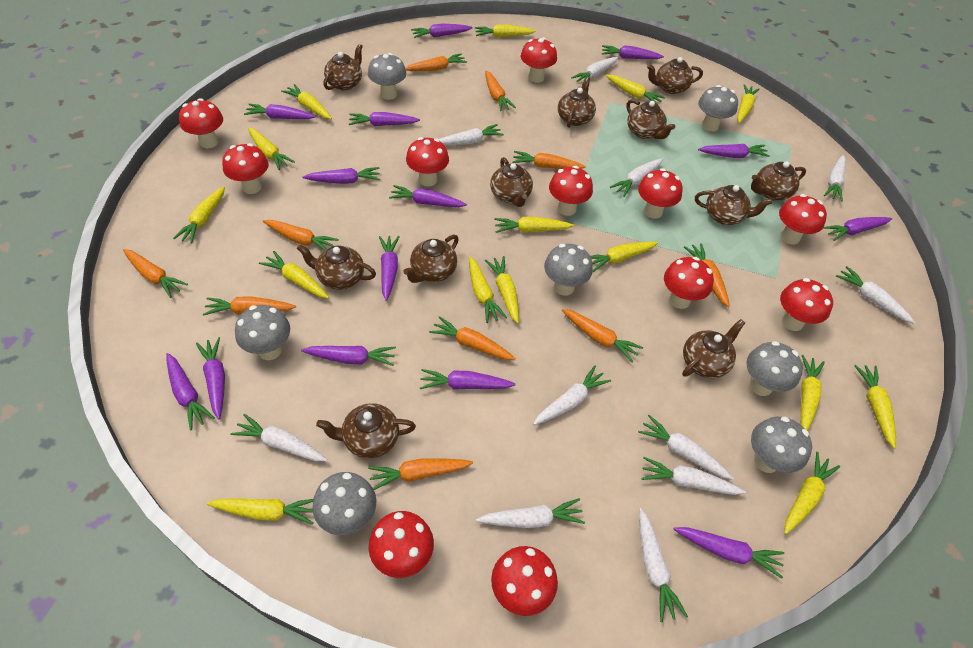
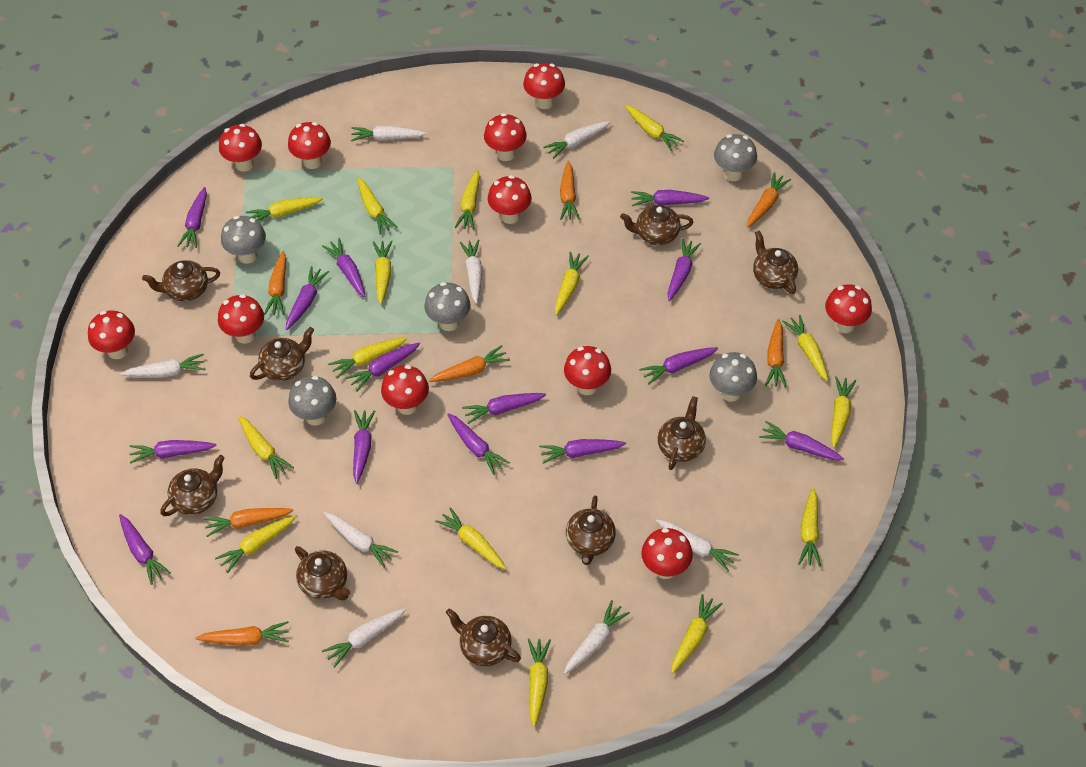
brown teapot: [297,244,376,290] [316,403,416,459] [323,44,363,90] [403,235,459,283] [490,157,533,207] [558,77,596,128] [626,99,675,139] [647,57,703,94] [682,319,745,378] [695,185,772,225] [751,161,806,200] = 11 -> [142,260,220,302] [160,455,224,516] [250,327,314,381] [295,546,350,600] [446,608,521,666] [566,495,616,565] [620,205,694,245] [658,396,706,470] [753,230,798,294] = 9
grey mushroom: [235,305,290,360] [313,472,377,535] [368,53,406,100] [544,244,593,296] [698,85,738,132] [746,341,803,396] [751,416,812,473] = 7 -> [221,216,266,264] [288,376,336,426] [424,282,471,331] [709,352,757,402] [714,134,757,181] = 5
orange carrot: [123,249,188,298] [203,296,296,316] [263,220,339,251] [368,458,473,490] [405,53,467,71] [429,316,516,360] [485,71,516,111] [512,151,586,169] [562,309,643,363] [684,243,730,307] = 10 -> [195,621,289,646] [204,508,294,537] [264,251,286,315] [429,345,510,382] [560,161,580,220] [747,172,791,227] [765,319,786,388] = 7
white carrot: [231,414,327,461] [439,124,504,145] [476,498,585,528] [533,366,611,425] [571,57,618,85] [610,159,663,197] [638,415,734,480] [639,508,688,622] [641,457,746,495] [824,155,846,202] [836,266,916,324] = 11 -> [120,354,205,377] [322,608,406,668] [324,512,398,568] [351,125,427,141] [460,239,482,304] [543,121,611,159] [564,600,630,674] [656,519,739,571] = 8

